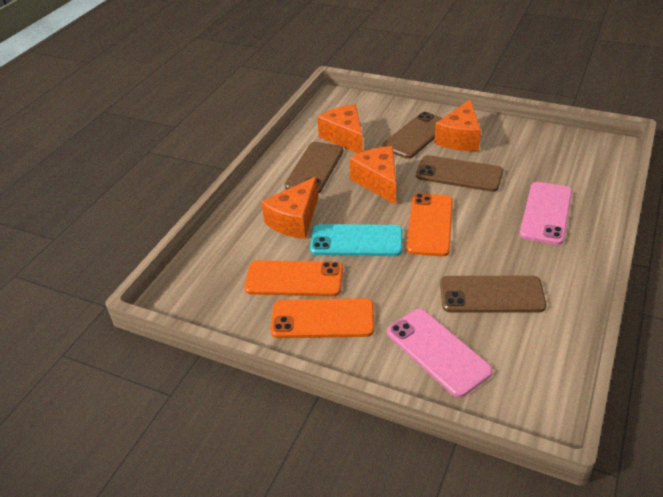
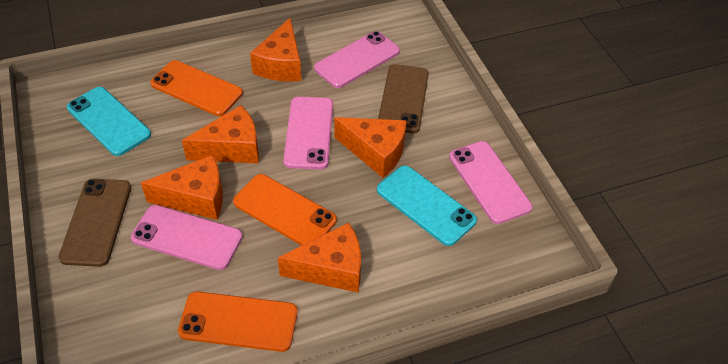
brown phone: [285,142,344,194] [382,112,442,159] [416,155,503,192] [440,275,546,313] = 4 -> [59,179,131,267] [378,64,429,133] = 2
orange cheese: [261,176,318,239] [317,104,363,154] [349,146,396,205] [434,99,481,151] = 4 -> [141,155,223,220] [182,105,259,163] [250,18,301,82] [278,223,361,292] [334,117,406,178] = 5
pink phone: [387,309,493,398] [520,182,572,245] = 2 -> [131,205,243,270] [283,97,333,170] [314,31,400,88] [449,141,532,224] = 4
turquoise phone: [310,224,402,256] = 1 -> [67,87,151,156] [377,165,477,246] = 2

